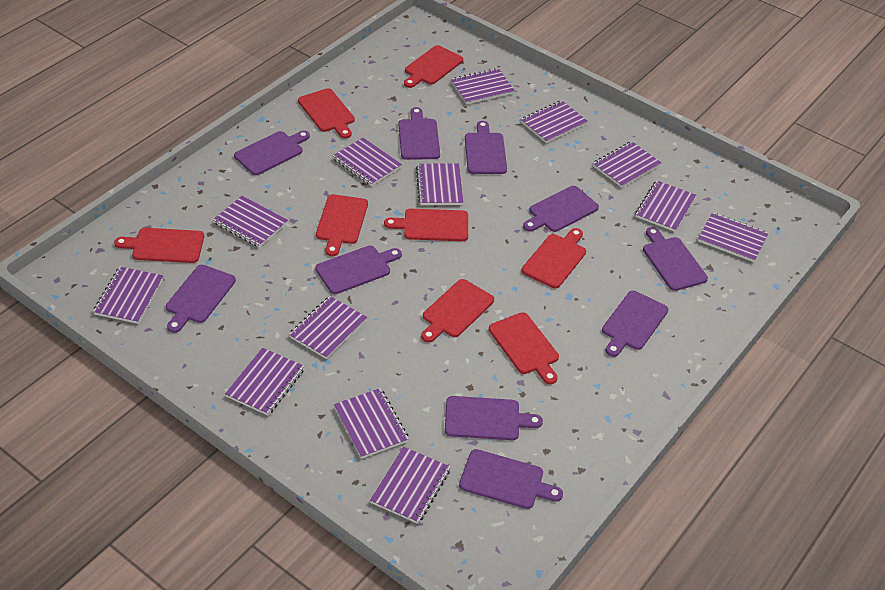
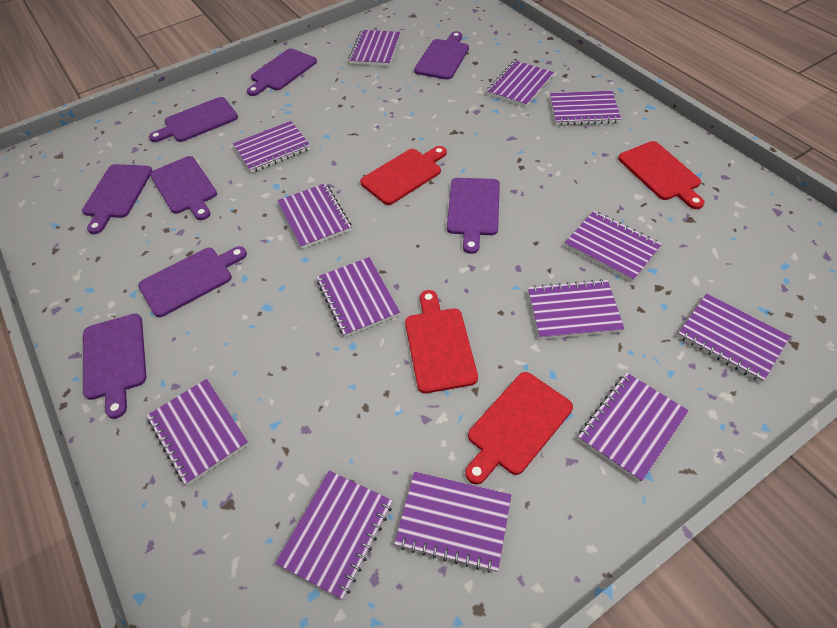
purple cutting board: [166,265,236,333] [234,131,310,175] [315,246,402,294] [398,107,440,160] [445,396,543,440] [459,449,563,509] [465,121,507,174] [523,186,599,232] [602,291,669,357] [643,227,708,291] = 10 -> [82,164,152,234] [83,313,146,419] [138,246,247,317] [149,97,238,142] [150,156,217,220] [247,48,317,96] [414,31,469,80] [447,178,500,254] = 8
red cutting board: [114,228,204,263] [298,88,355,139] [316,194,368,256] [384,209,468,241] [404,45,463,88] [421,279,494,342] [489,312,559,384] [522,228,586,288] = 8 -> [360,146,447,205] [405,290,478,393] [465,372,573,484] [618,141,705,209] = 4

